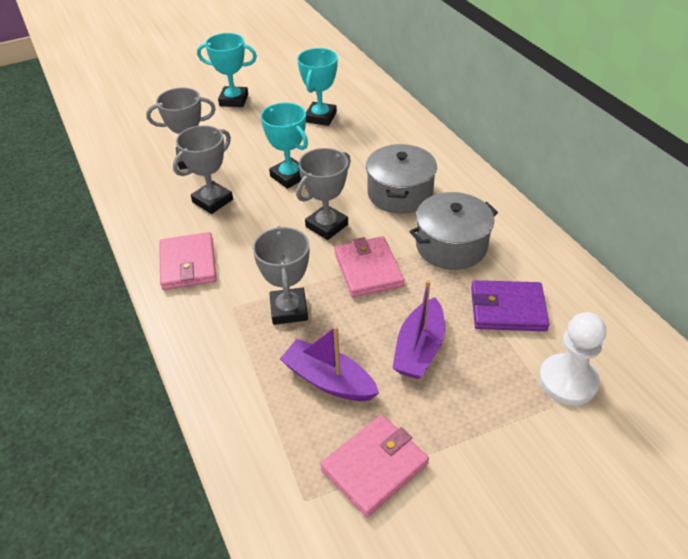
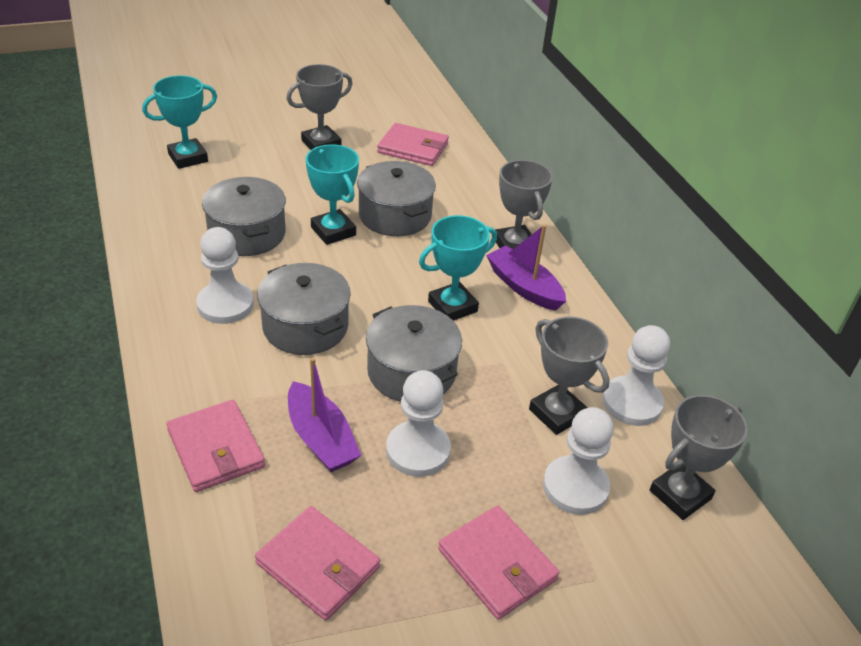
grey pot: [366,144,437,214] [410,192,498,270] = 2 -> [202,177,286,256] [257,263,351,355] [357,161,436,236] [366,305,462,402] = 4
pink wallet: [159,232,217,290] [320,415,429,517] [334,236,404,297] = 3 -> [167,400,265,492] [255,506,381,621] [377,123,449,166] [438,506,559,620] = 4
purple wallet: [471,280,550,331] = 1 -> none = 0
white pawn: [539,312,606,406] = 1 -> [196,227,254,324] [386,370,451,477] [543,407,614,515] [602,325,670,426] = 4

